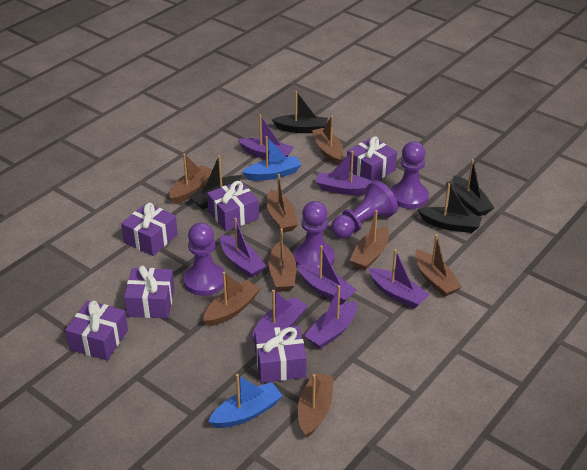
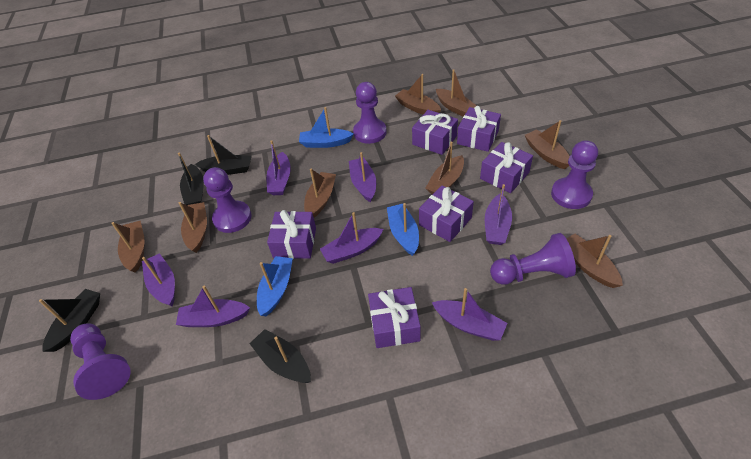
blue boat: [208,374,283,428] [242,136,301,181] = 2 -> [257,256,293,316] [299,107,354,148] [387,203,419,256] = 3
purple pawn: [183,223,225,296] [294,201,335,268] [331,180,398,238] [391,141,429,209] = 4 -> [70,323,131,400] [203,167,252,233] [353,82,387,144] [490,233,576,285] [551,140,598,209] = 5

